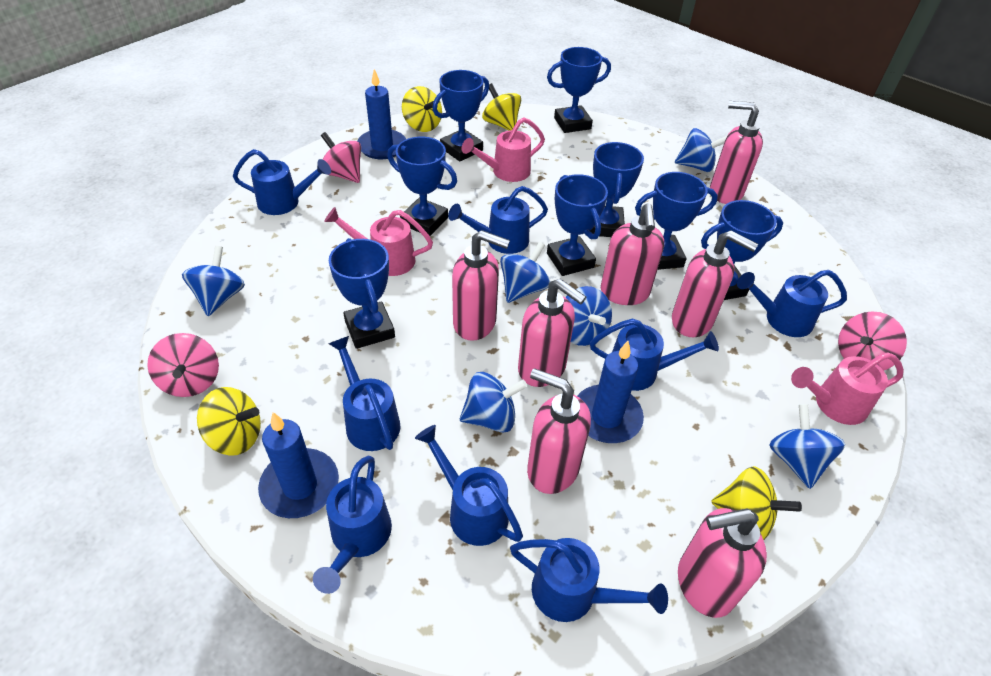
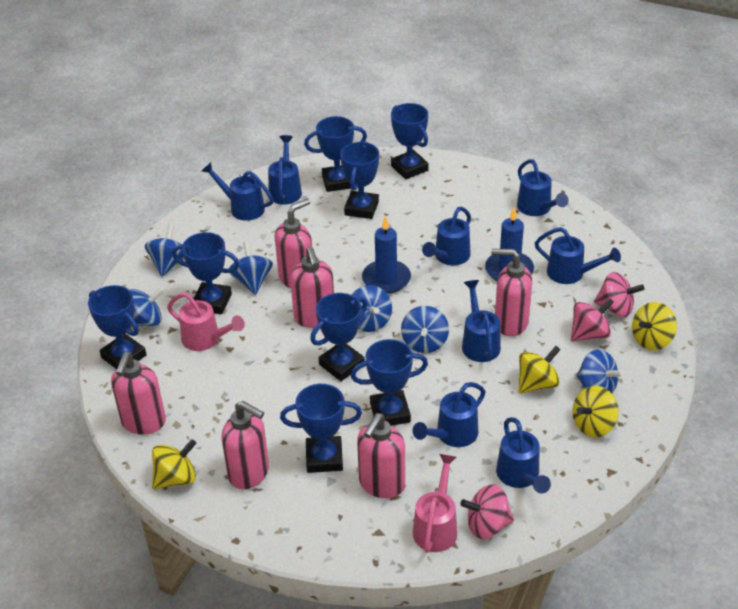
blue candle: [258,412,339,518] [357,69,406,159] [577,341,644,443] = 3 -> [362,216,411,294] [485,207,534,281] = 2
pink soap dispenser: [452,230,510,341] [518,279,586,387] [527,368,591,494] [601,203,664,305] [672,230,758,337] [678,508,767,618] [710,101,763,204] = 7 -> [111,352,166,435] [221,401,269,489] [275,198,312,288] [290,247,334,328] [357,413,405,498] [492,249,532,337] = 6
pink watering can: [324,207,433,276] [462,118,545,182] [791,352,904,425] = 3 -> [167,292,245,351] [413,454,457,553] = 2

